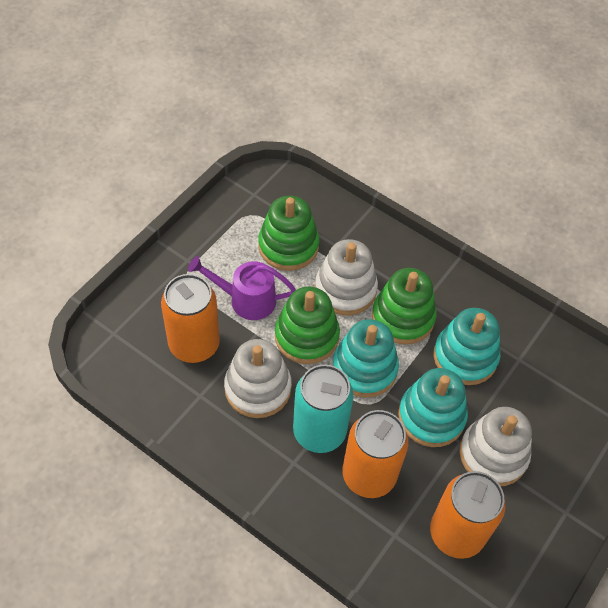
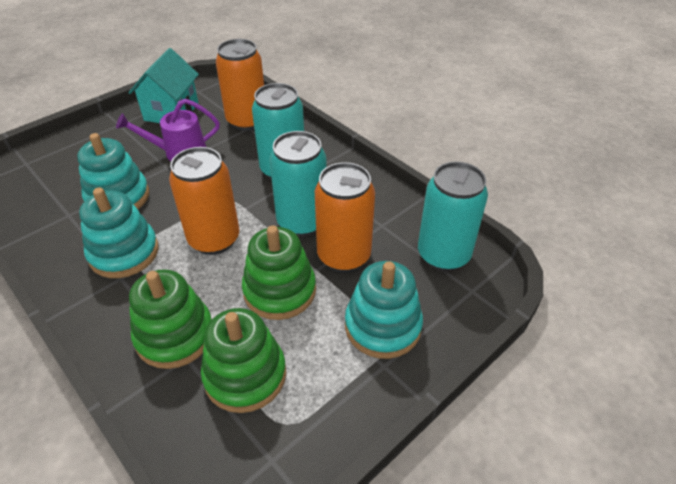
turquoise can: [293,365,354,453] = 1 -> [252,83,304,180] [269,131,327,237] [418,162,488,272] = 3
turquoise house: none = 0 -> [128,48,199,123] = 1
white stacking toy: [224,339,292,418] [315,239,378,315] [460,407,532,486] = 3 -> none = 0

